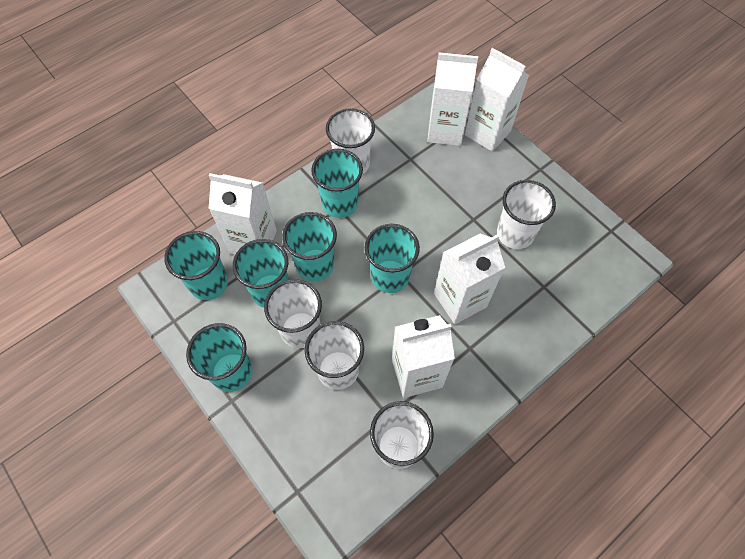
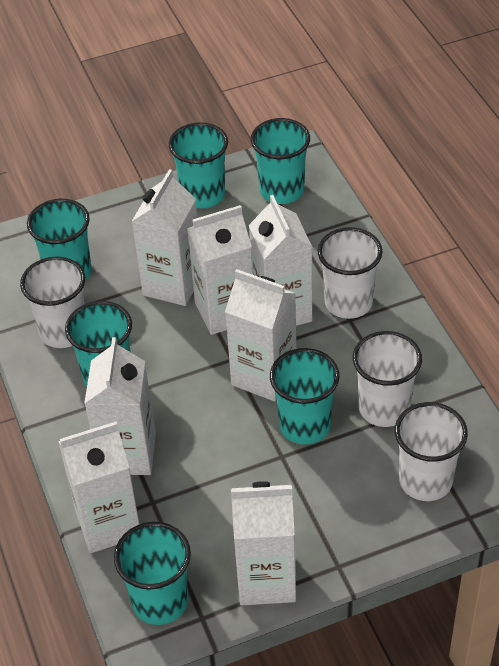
white carton: [209,173,277,255] [392,315,455,398] [427,53,478,146] [434,234,505,324] [465,48,529,152] = 5 -> [58,422,140,553] [84,337,156,475] [132,169,197,306] [187,205,253,335] [225,269,296,401] [231,481,296,605] [249,195,312,326] = 7
white cup: [264,279,322,348] [305,321,364,390] [326,108,375,175] [370,401,434,469] [497,180,556,249] = 5 -> [20,257,85,348] [318,227,383,319] [353,331,422,427] [395,402,468,501] = 4

